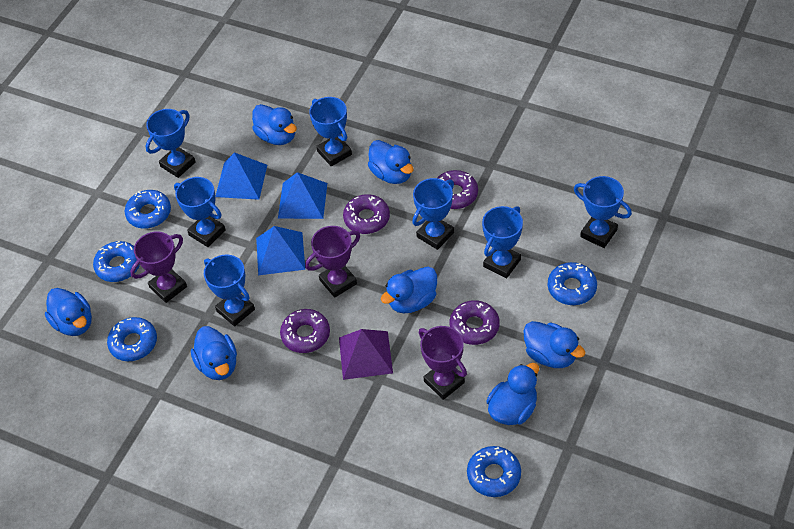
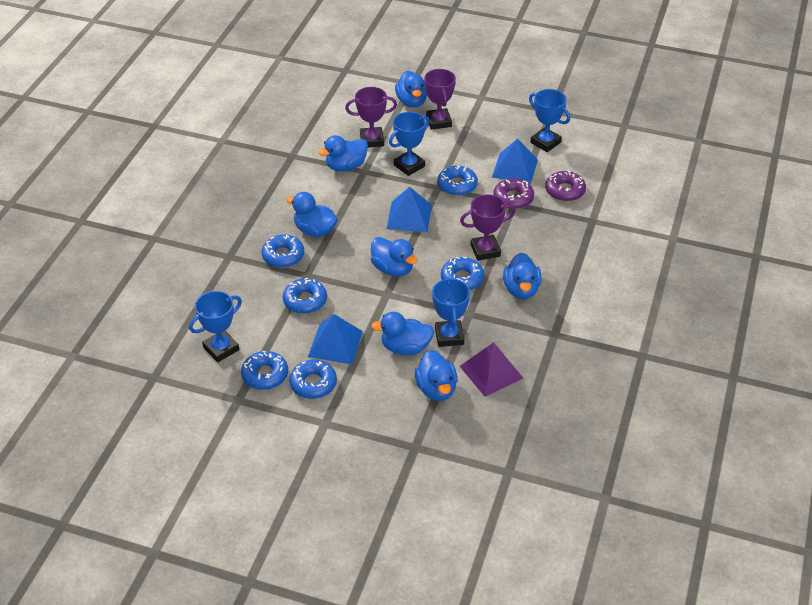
blue donut: [93,241,140,282] [107,317,157,361] [125,190,171,229] [467,446,521,497] [548,262,597,305] = 5 -> [241,351,288,390] [261,235,304,268] [283,278,327,314] [289,360,337,399] [437,165,478,196] [441,257,484,290] = 6
blue trophy: [146,109,196,178] [174,177,226,247] [204,254,255,327] [309,97,352,166] [412,178,454,250] [482,206,523,278] [574,176,632,248] = 7 -> [189,291,242,362] [389,112,430,176] [432,277,470,347] [529,89,570,152] = 4
purple donut: [280,309,330,353] [343,194,390,234] [437,170,478,209] [450,300,500,345] = 4 -> [493,178,534,209] [545,171,586,202] = 2

